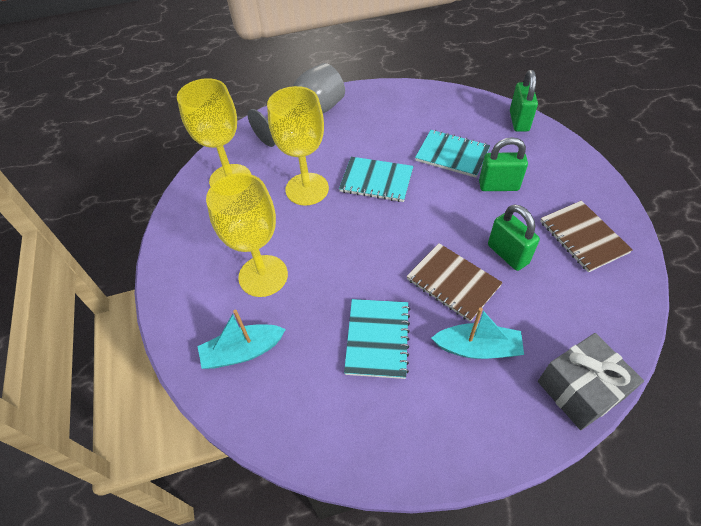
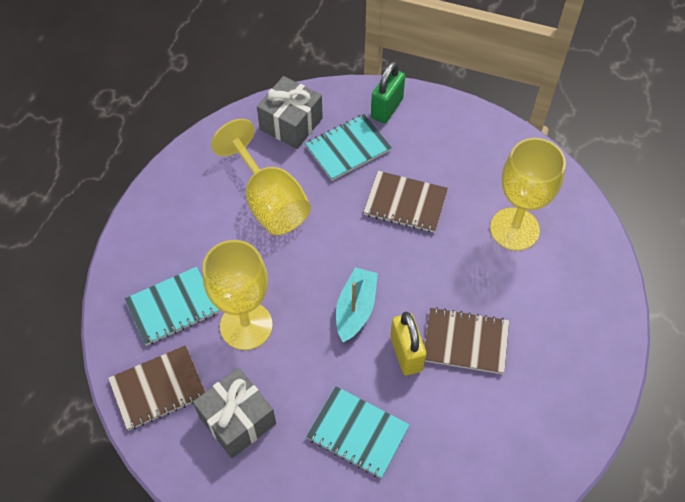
brown notebook: [406,243,503,322] [540,201,633,273] = 2 -> [108,345,205,431] [364,171,448,233] [424,307,509,374] = 3
green padlock: [479,137,528,191] [488,204,540,271] [510,70,538,132] = 3 -> [371,61,405,123] = 1
grey gift: [538,333,644,430] = 1 -> [193,368,276,458] [257,76,323,149] = 2
grey goblet: [248,63,345,147] = 1 -> none = 0
turquoise boat: [198,310,286,369] [431,308,524,359] = 2 -> [336,267,378,342] = 1
yellow padlock: none = 0 -> [390,312,426,376] = 1

